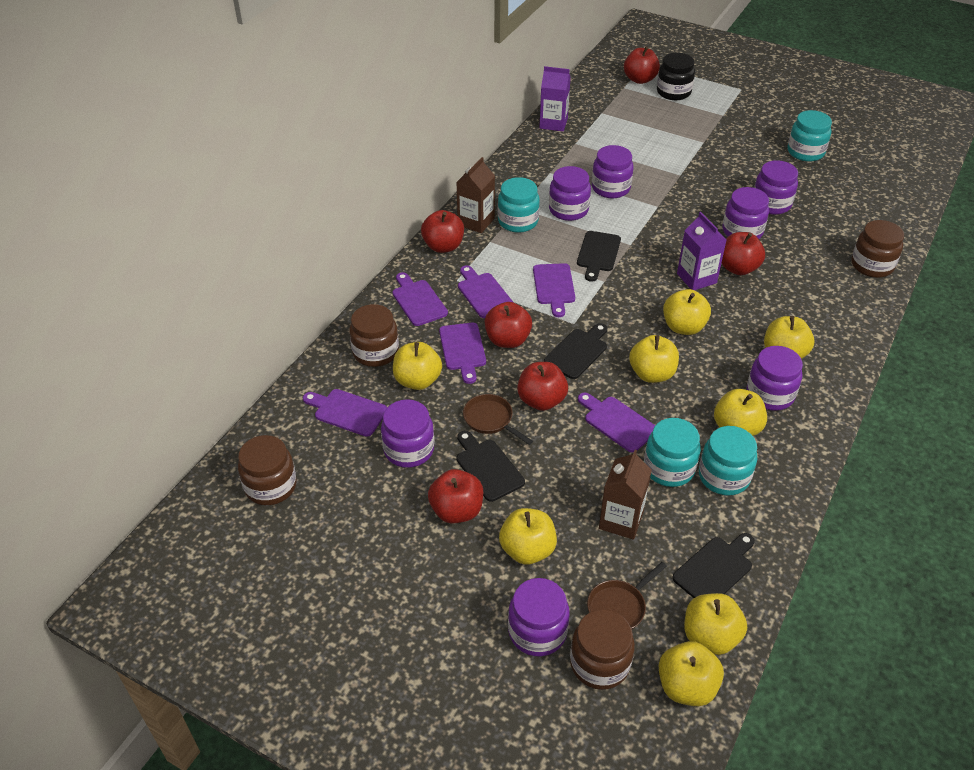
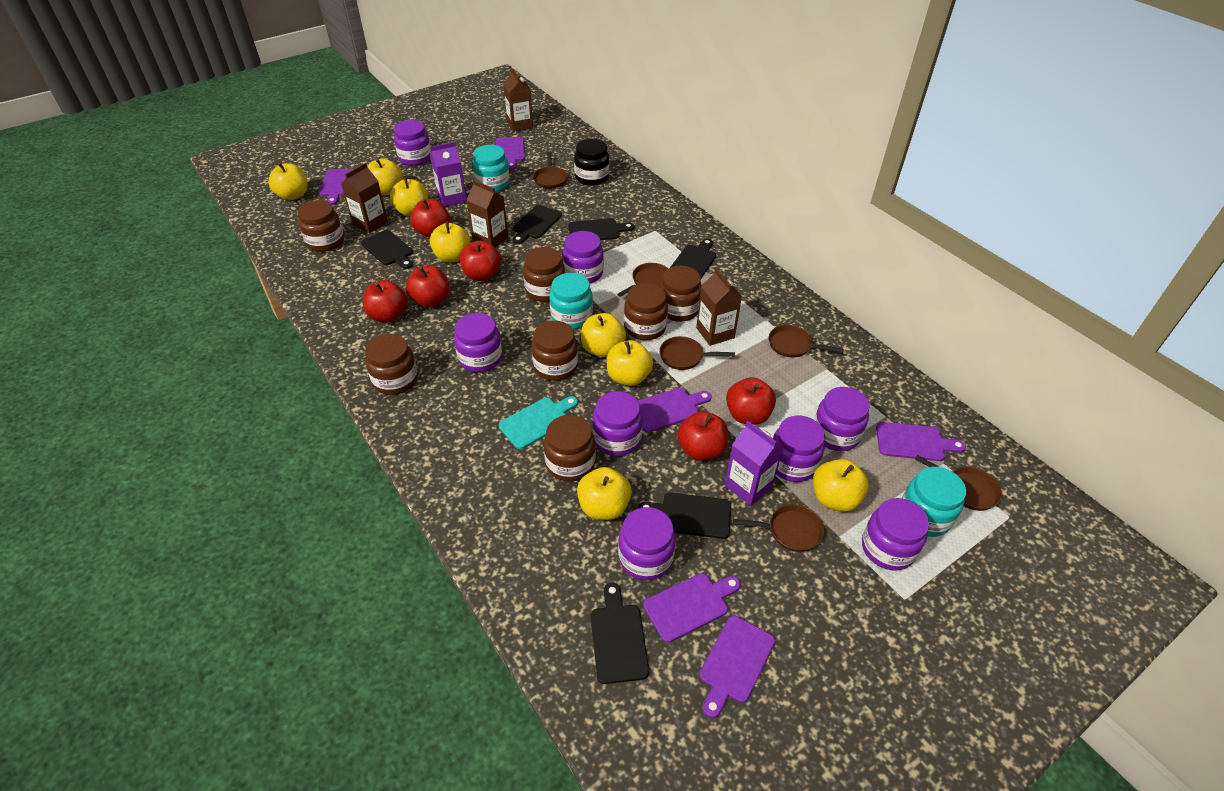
black cutting board: [457,431,525,502] [544,323,607,379] [577,231,621,282] [672,533,755,598] = 4 -> [361,230,413,269] [512,205,562,244] [568,218,634,240] [591,583,649,684] [638,492,731,539] [670,239,716,278] = 6
brown carton: [456,157,495,233] [599,450,652,540] = 2 -> [341,163,388,233] [467,180,508,247] [503,69,533,132] [696,268,742,346] = 4
brown jar: [238,435,297,505] [349,304,399,367] [570,609,635,690] [851,220,904,278] = 4 -> [298,200,344,252] [365,334,418,395] [523,247,565,302] [532,321,578,381] [544,415,596,482] [624,283,668,340] [660,266,702,322] = 7
brown pan: [463,394,533,445] [587,562,667,629] = 2 -> [533,151,568,189] [617,263,669,297] [659,336,735,370] [732,504,824,552] [769,325,844,358] [915,455,1002,511] = 6
purple jar: [381,399,434,468] [508,578,570,656] [549,166,591,221] [592,145,633,198] [722,187,769,239] [746,346,803,411] [754,160,798,215] = 7 -> [394,120,431,166] [454,313,502,372] [563,231,604,284] [592,391,643,456] [618,507,676,580] [773,416,825,482] [814,387,870,451] [862,498,929,570] = 8
turquoise cutting board: none = 0 -> [499,396,578,449] = 1
turquoise jar: [498,177,540,233] [644,418,701,487] [699,426,757,496] [787,110,832,162] = 4 -> [472,145,510,192] [549,273,593,329] [902,467,966,537] = 3

